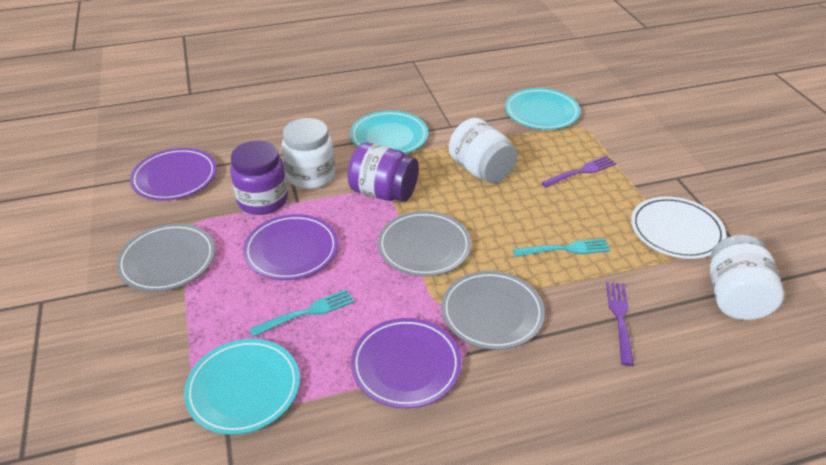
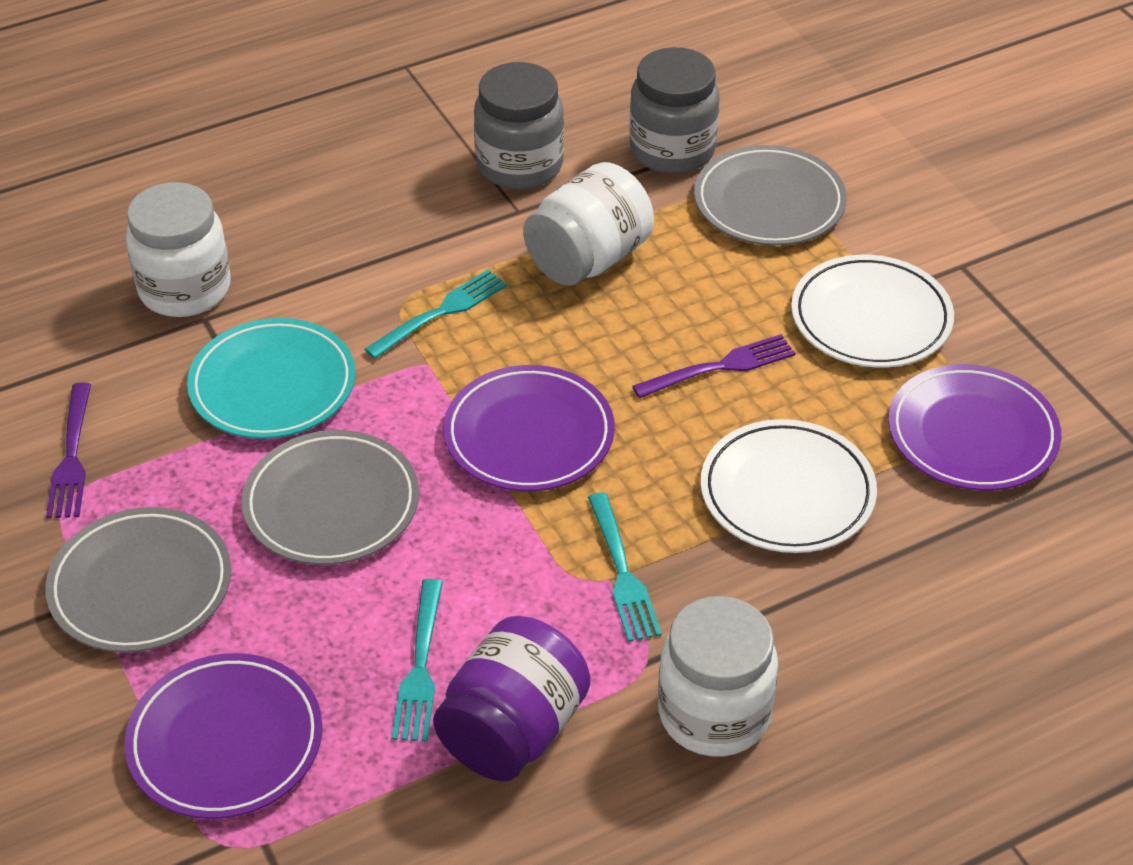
grey jar: none = 0 -> [474,62,564,189] [629,47,720,174] = 2
purple jar: [230,141,288,215] [348,142,419,202] = 2 -> [433,616,591,781] = 1
turquoise fork: [250,289,354,337] [513,239,611,257] = 2 -> [364,270,507,359] [392,579,443,742] [588,493,662,642] = 3
turquoise plate: [184,339,300,435] [350,111,428,154] [505,88,580,130] = 3 -> [187,318,355,439] = 1
white plate: [631,197,726,259] = 1 -> [701,419,877,553] [791,255,954,368] = 2

